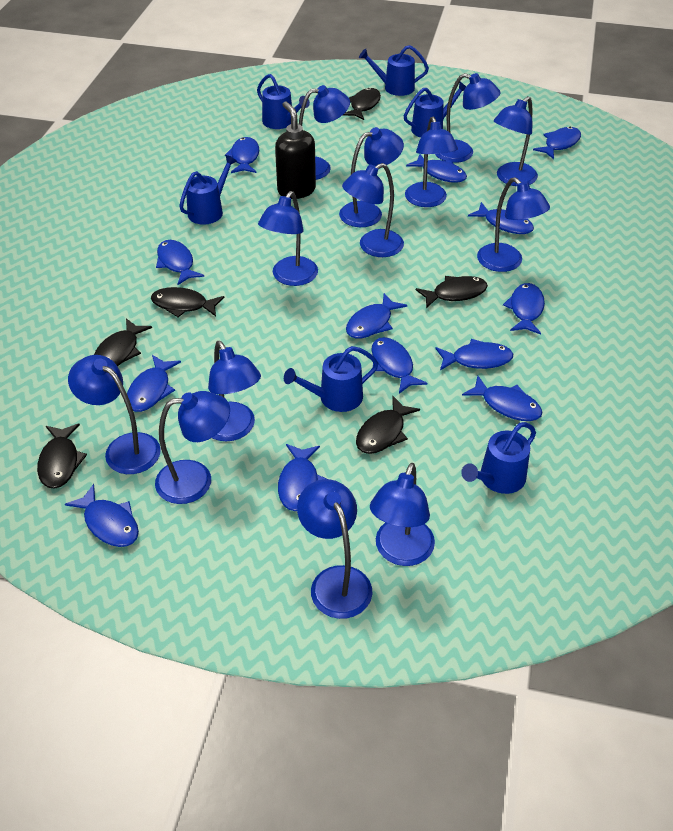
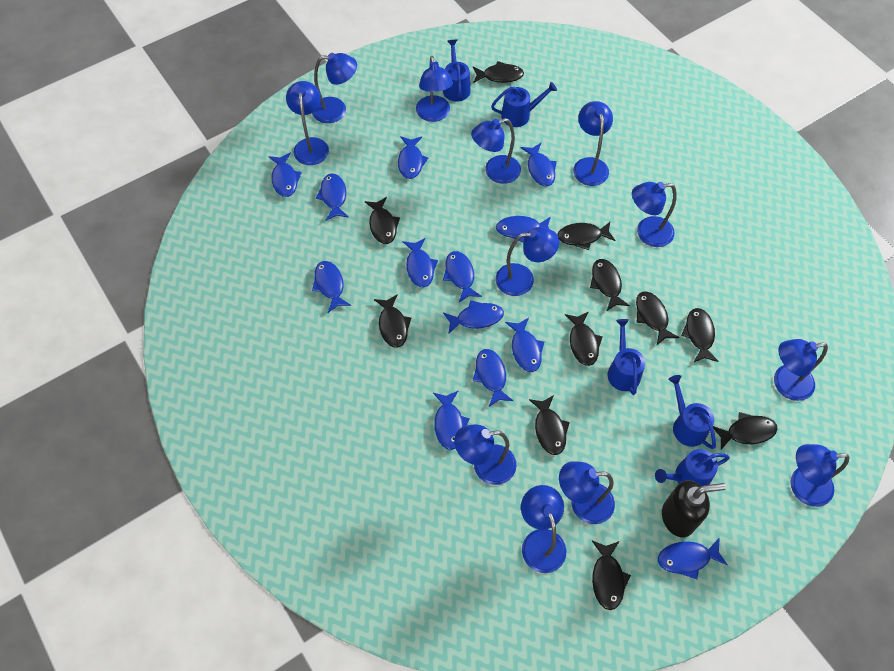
black fish: [37,424,87,489] [94,318,152,366] [151,287,224,317] [342,88,381,120] [356,396,420,454] [416,276,488,308] = 6 -> [365,197,400,244] [374,294,411,348] [473,61,524,83] [529,395,570,455] [557,222,615,250] [565,312,603,366] [590,259,630,311] [592,541,631,610] [636,291,679,345] [681,308,719,362] [713,412,778,450] = 11
blue lamp: [68,355,161,474] [155,391,230,504] [208,341,261,441] [258,191,318,286] [297,479,372,619] [299,85,350,180] [339,127,404,227] [342,163,404,257] [370,463,435,566] [405,116,458,207] [435,73,500,163] [477,177,550,272] [494,96,538,186] = 13 -> [286,81,329,165] [312,53,357,123] [416,56,453,122] [454,424,516,485] [471,118,521,184] [496,227,559,296] [521,485,566,573] [559,461,615,524] [573,101,613,186] [632,182,677,247] [774,339,828,401] [790,444,850,507] = 12
blue watering can: [179,155,237,225] [257,74,310,129] [284,346,379,412] [359,45,429,96] [404,82,466,138] [461,422,536,494] = 6 -> [443,40,471,101] [491,82,557,127] [607,319,645,395] [655,449,730,486] [668,375,716,449] = 5

